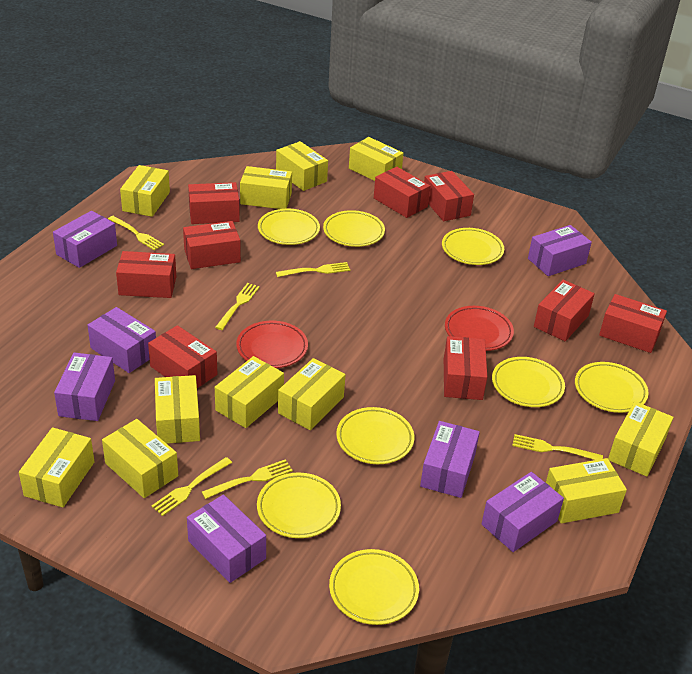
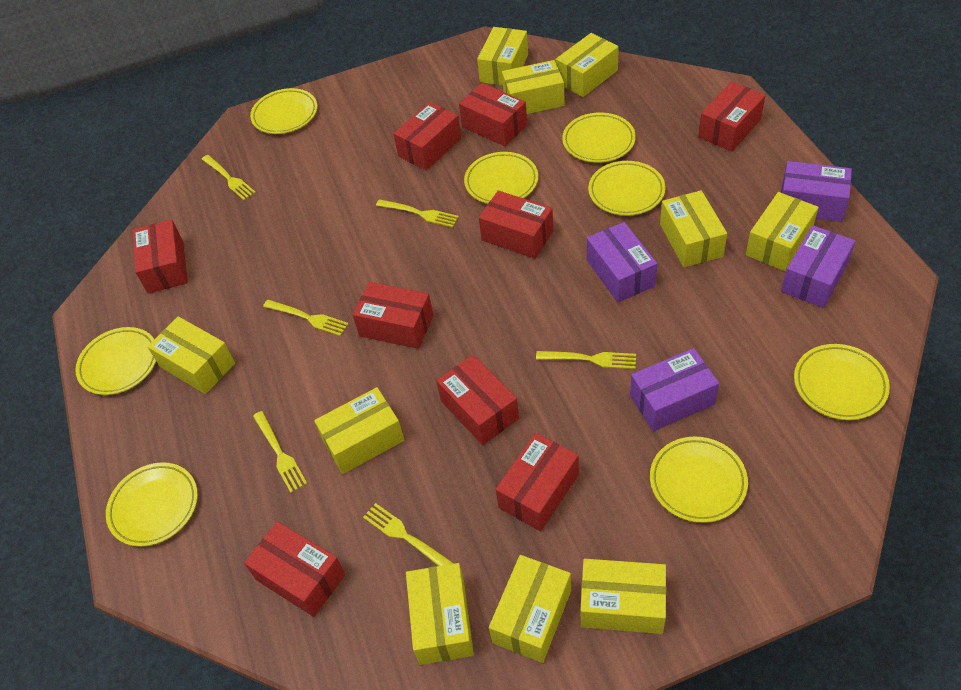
purple box: [53,211,117,268] [54,352,115,421] [88,307,156,373] [187,494,266,583] [420,421,480,498] [482,472,564,552] [528,225,592,276] = 7 -> [587,222,657,302] [630,348,719,431] [781,161,852,222] [781,225,856,308] = 4
red plate: [236,321,308,368] [445,306,514,351] = 2 -> none = 0
yellow box: [19,427,94,508] [102,419,178,498] [120,165,170,217] [155,375,200,444] [215,356,284,428] [240,166,292,209] [276,141,328,191] [278,358,346,430] [349,137,404,181] [546,458,627,523] [608,401,673,477] = 11 -> [147,316,235,394] [314,387,405,474] [406,563,474,665] [477,27,528,86] [489,555,571,663] [502,60,565,114] [555,33,619,97] [580,559,666,634] [660,190,727,267] [746,192,819,271] = 10

